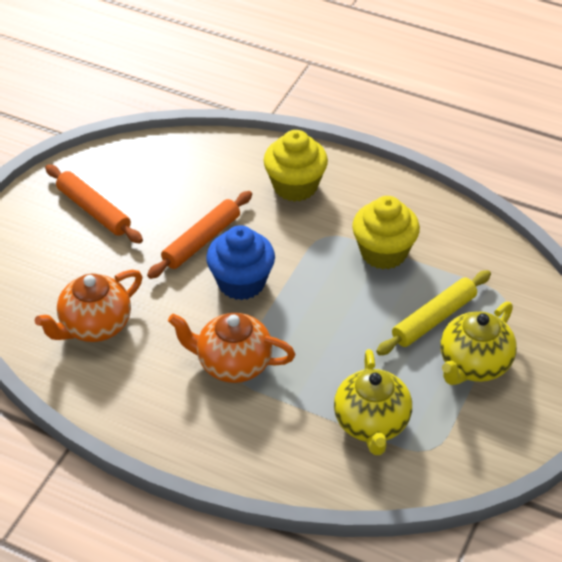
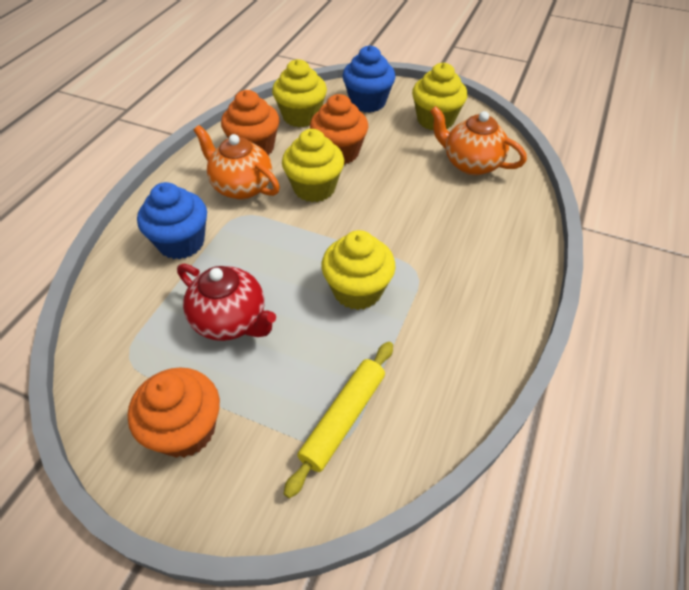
blue cupcake: [206,225,275,300] = 1 -> [137,182,207,259] [343,45,396,113] = 2
orange cupcake: none = 0 -> [128,367,220,458] [221,90,279,156] [310,94,368,164] = 3
orange rolling pin: [45,164,143,243] [147,191,252,279] = 2 -> none = 0
red teapot: none = 0 -> [177,264,276,341] = 1
yellow cupcake: [263,130,328,202] [352,196,420,269] = 2 -> [272,59,327,127] [282,129,344,202] [321,230,396,310] [412,63,468,130] = 4
yellow teapot: [334,349,412,455] [441,302,517,385] = 2 -> none = 0

